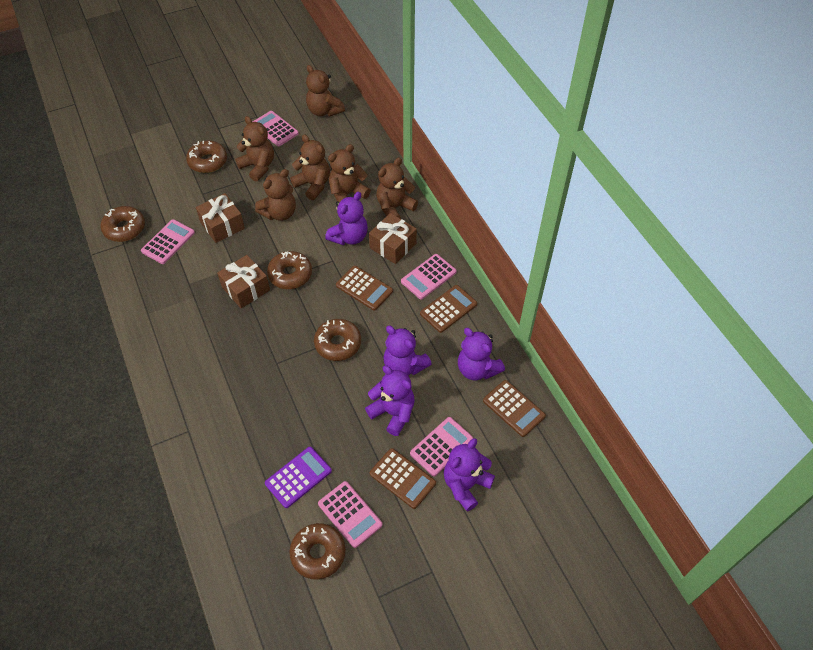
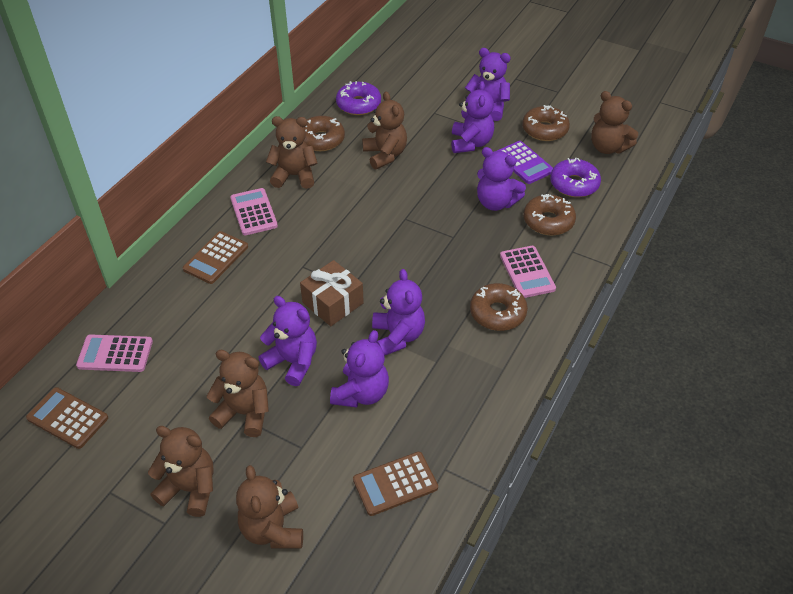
brown calculator: [336,266,393,311] [370,448,436,509] [420,285,477,333] [483,380,546,437] = 4 -> [26,387,108,449] [183,231,248,284] [353,452,438,516] = 3
brown donut: [101,206,145,242] [186,141,227,173] [267,251,312,289] [289,523,346,580] [314,319,361,361] = 5 -> [304,116,345,151] [470,283,528,331] [522,105,570,141] [523,194,576,235] = 4
brown gift: [196,193,245,243] [217,255,270,309] [369,213,417,264] = 3 -> [300,260,364,326] = 1
pink calculator: [141,219,195,264] [253,111,299,146] [318,481,383,548] [401,254,457,299] [410,417,474,476] = 5 -> [76,334,153,372] [230,188,278,235] [500,246,556,298] = 3
purple donut: none = 0 -> [336,81,381,115] [550,157,601,197] = 2
purple teddy bear: [325,192,368,245] [365,365,415,436] [383,326,432,375] [444,438,495,512] [458,328,505,381] = 5 -> [258,296,317,386] [330,330,389,408] [372,269,425,356] [451,81,494,153] [465,48,511,121] [477,147,526,211] = 6

